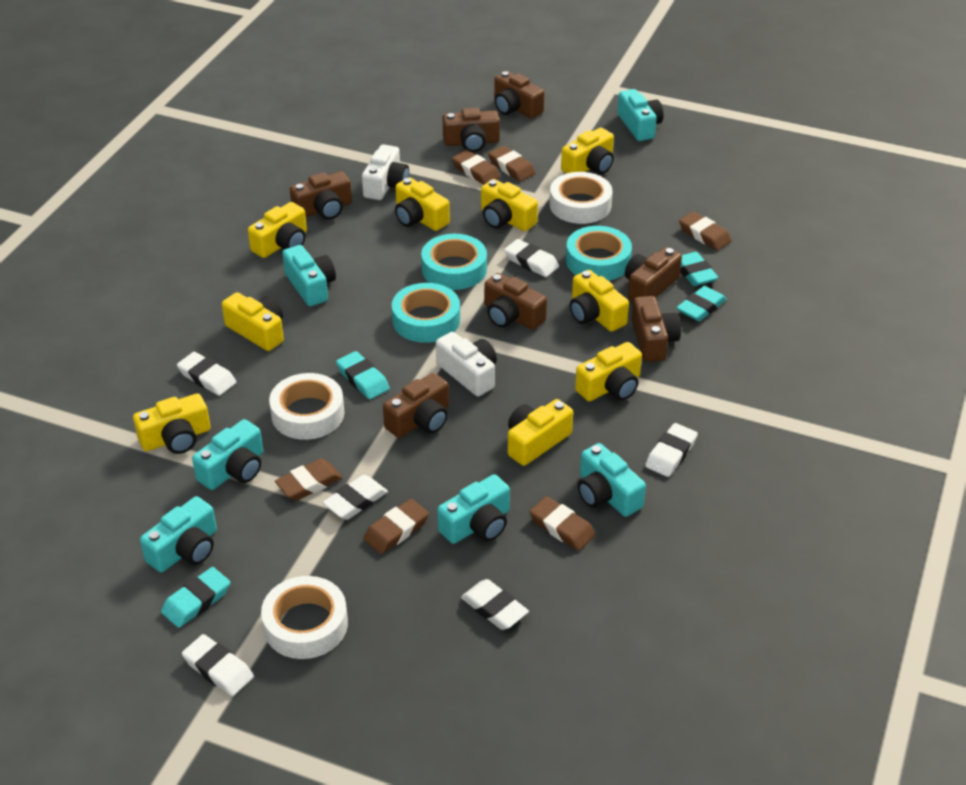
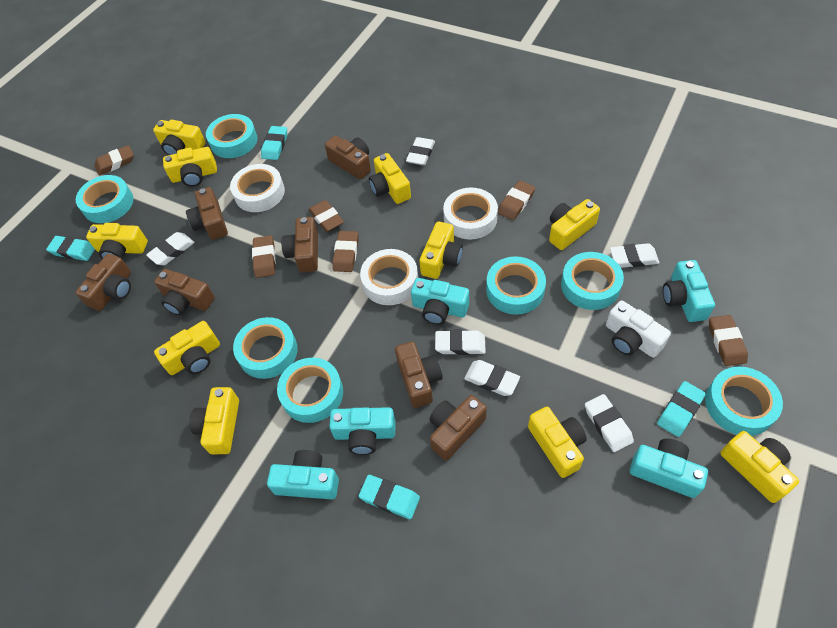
turquoise camera: [140,496,217,572] [192,419,263,490] [282,245,336,306] [437,474,510,544] [578,443,646,517] [617,89,664,141] = 6 -> [267,450,339,499] [329,407,396,455] [411,278,469,325] [630,439,708,498] [663,260,715,322] = 5
turquoise tape: [392,283,460,343] [421,234,487,290] [566,226,632,281] = 3 -> [76,175,133,223] [206,114,257,158] [233,317,298,379] [277,358,343,423] [486,256,546,315] [561,252,624,310] [705,367,783,436] = 7
white camera: [362,144,409,200] [436,332,497,397] = 2 -> [606,300,671,358] = 1
yellow camera: [133,393,211,454] [222,292,284,351] [248,202,307,258] [395,177,450,231] [481,179,538,231] [508,399,573,466] [561,128,614,174] [570,270,629,332] [575,342,642,401] = 9 -> [86,223,148,259] [153,120,206,155] [154,321,220,375] [163,147,217,187] [189,387,239,454] [369,153,411,204] [419,221,463,279] [528,407,587,478] [549,199,600,250] [720,431,799,503] = 10

